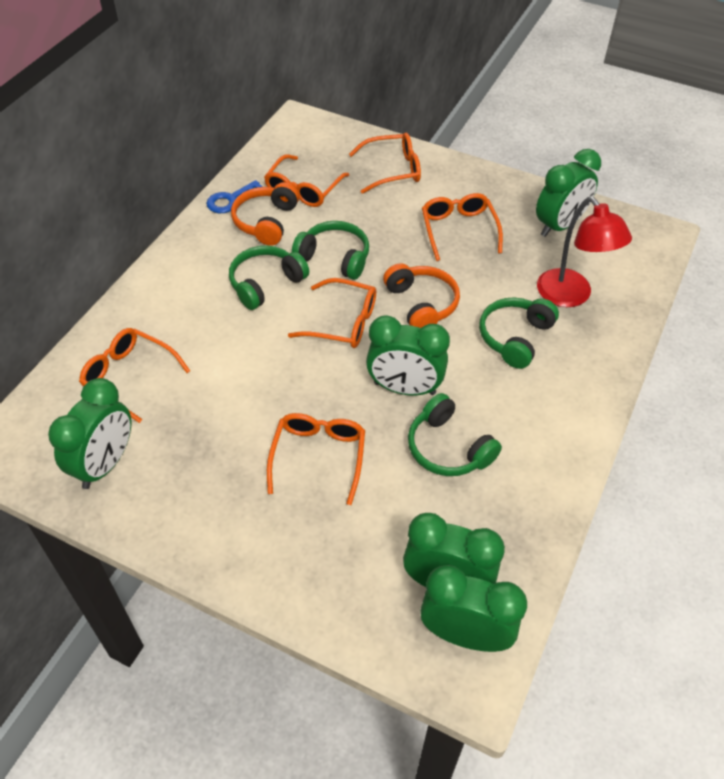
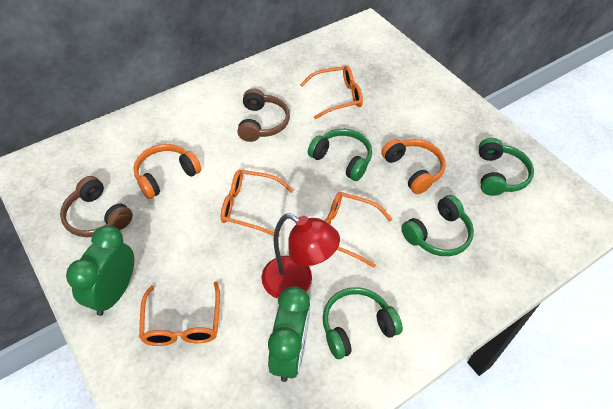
blue key: [206,180,262,213] = 1 -> none = 0
brown headphones: none = 0 -> [60,176,133,237] [237,88,290,142] = 2
green clock: [48,378,132,489] [366,315,450,395] [403,513,505,587] [420,565,527,652] [536,149,601,237] = 5 -> [66,225,134,316] [268,286,310,382] = 2
orange glasses: [79,328,190,423] [264,154,349,207] [267,413,365,505] [288,278,376,348] [349,133,421,194] [422,193,503,261] = 6 -> [139,281,220,346] [221,170,294,238] [300,66,363,119] [325,192,392,268] = 4

